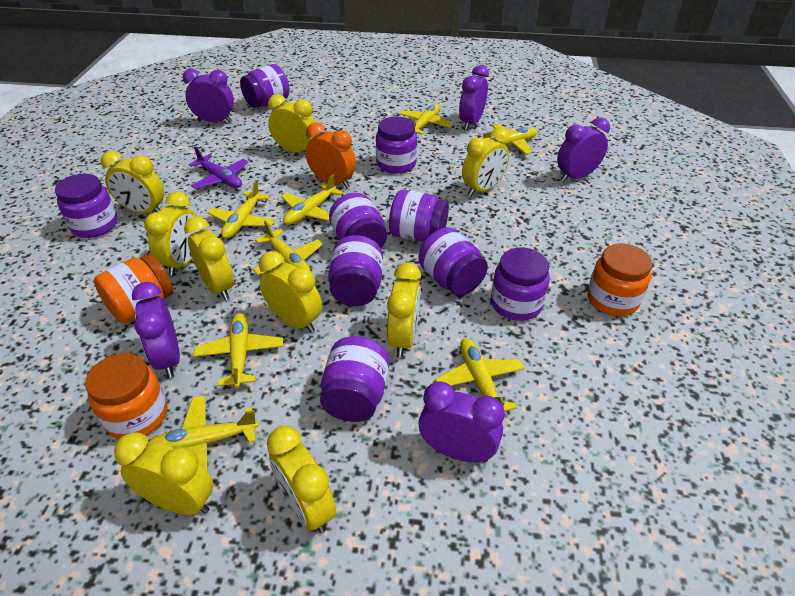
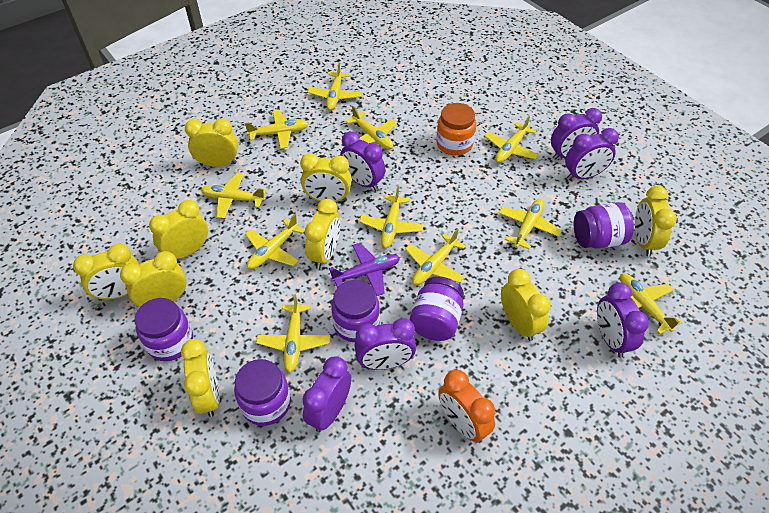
orange jar: [85,353,168,439] [94,254,173,323] [587,244,652,316] = 3 -> [436,103,476,155] = 1
purple clock: [132,282,180,377] [183,69,234,123] [418,381,505,463] [459,65,489,130] [557,118,610,182] = 5 -> [302,356,351,432] [340,131,385,191] [354,318,416,370] [551,108,602,160] [565,128,619,180] [597,282,649,358] = 6
purple jar: [55,174,117,238] [240,64,289,108] [320,336,390,422] [328,235,383,306] [329,193,387,248] [376,117,417,174] [389,190,449,242] [419,227,488,296] [491,247,550,321] = 9 -> [135,298,193,361] [234,359,291,426] [331,280,380,342] [410,276,464,341] [574,202,634,249] = 5
yellow plane: [149,396,258,472] [193,313,283,388] [207,180,275,239] [253,220,323,275] [281,174,343,225] [399,104,453,134] [435,338,524,411] [481,124,537,154] = 8 -> [201,172,266,219] [245,110,308,149] [245,214,305,269] [256,294,330,373] [308,63,362,110] [346,106,397,149] [359,186,423,248] [405,229,466,285] [485,116,539,163] [499,199,561,249] [620,273,682,334] = 11

